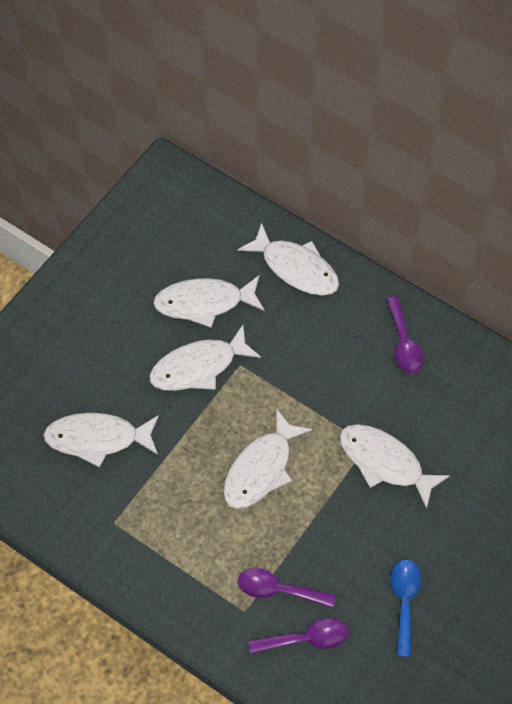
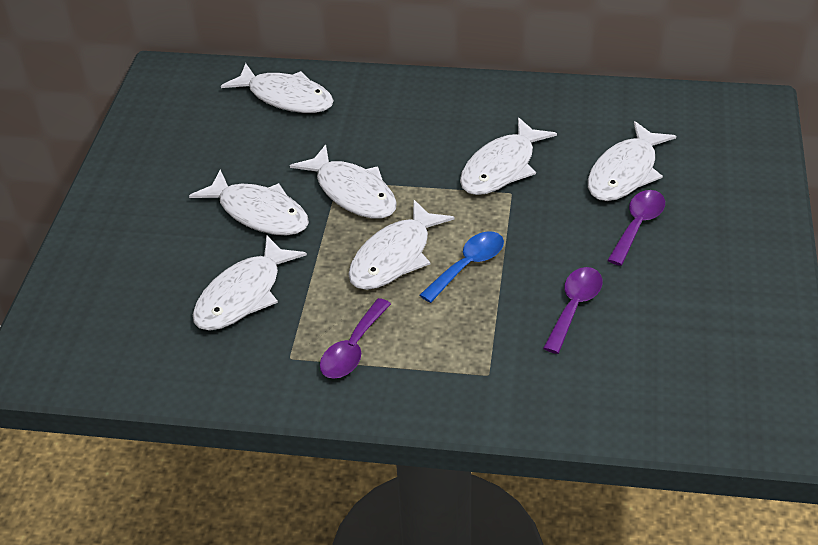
white fish: [43,413,159,467] [149,325,261,391] [153,276,264,328] [223,408,312,509] [238,222,339,295] [339,424,450,509] = 6 -> [189,169,309,235] [193,235,307,331] [221,63,334,113] [290,144,397,219] [348,200,454,290] [460,117,557,195] [588,121,676,201] = 7

